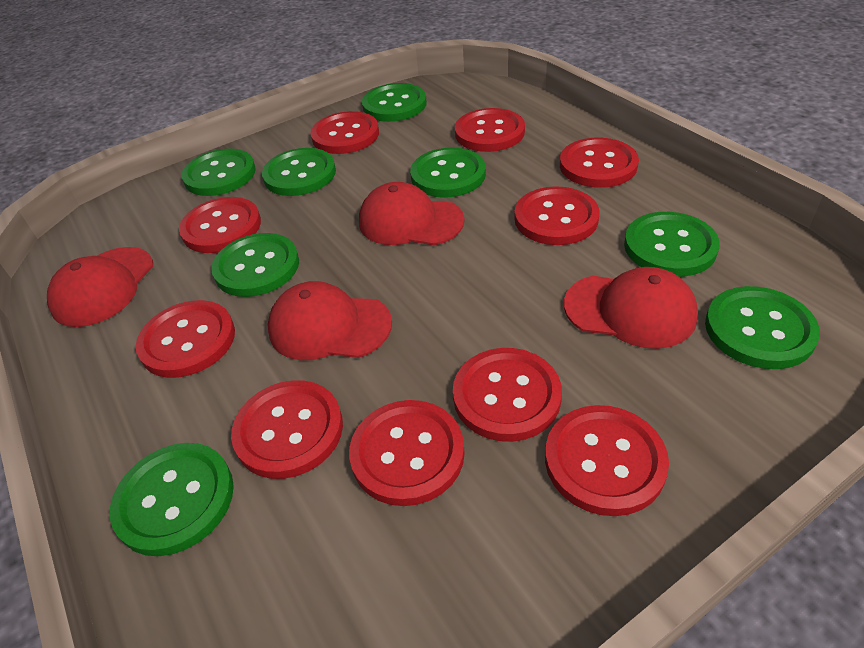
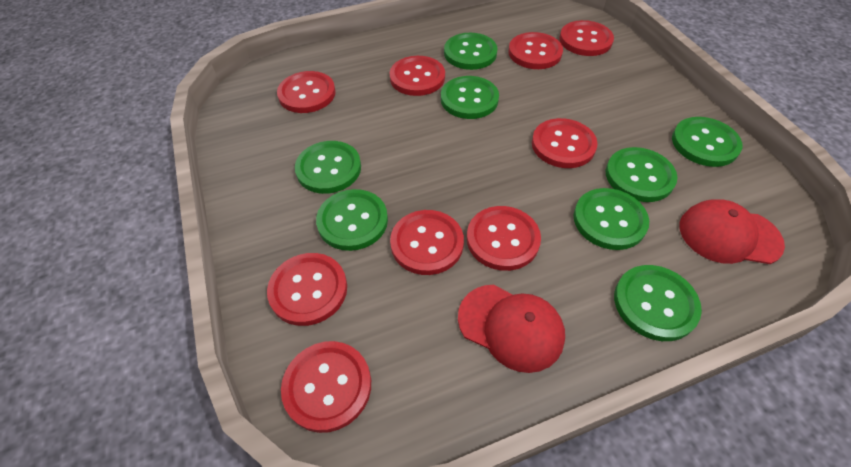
red button: [136,300,235,378] [179,197,261,253] [231,380,343,479] [310,111,379,154] [349,400,465,506] [453,348,562,442] [455,108,525,152] [514,186,600,245] [545,405,669,516] [560,138,639,188] = 10 -> [267,253,347,326] [277,71,336,113] [281,341,371,433] [390,56,445,96] [390,210,464,275] [467,206,541,271] [509,32,563,69] [532,118,597,168] [559,20,614,56] = 9
red cap: [47,247,153,327] [268,281,392,360] [359,182,465,246] [564,267,698,349] = 4 -> [458,285,565,373] [679,199,785,264] = 2

